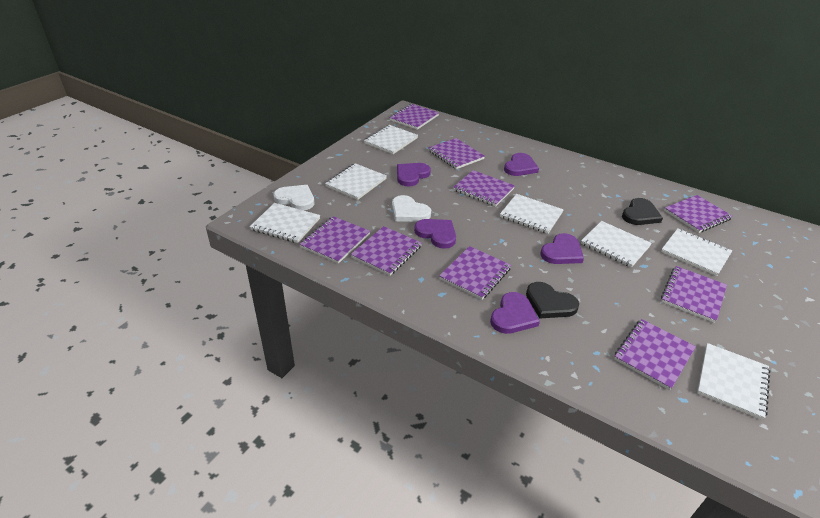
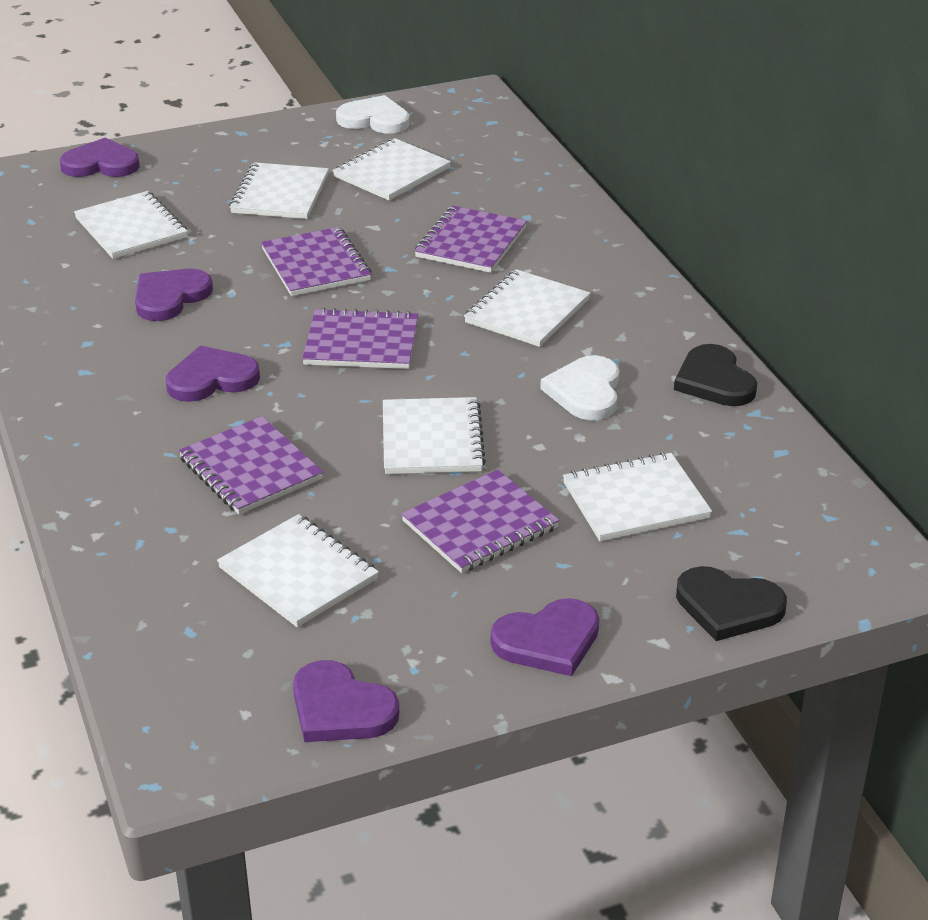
purple notebook: [300,216,370,264] [350,226,422,276] [389,104,439,130] [428,138,485,169] [439,246,511,300] [453,170,515,207] [614,319,696,390] [661,266,727,323] [664,195,733,233] = 9 -> [179,416,323,515] [261,227,372,296] [302,308,418,369] [401,470,560,573] [414,205,527,273] = 5

